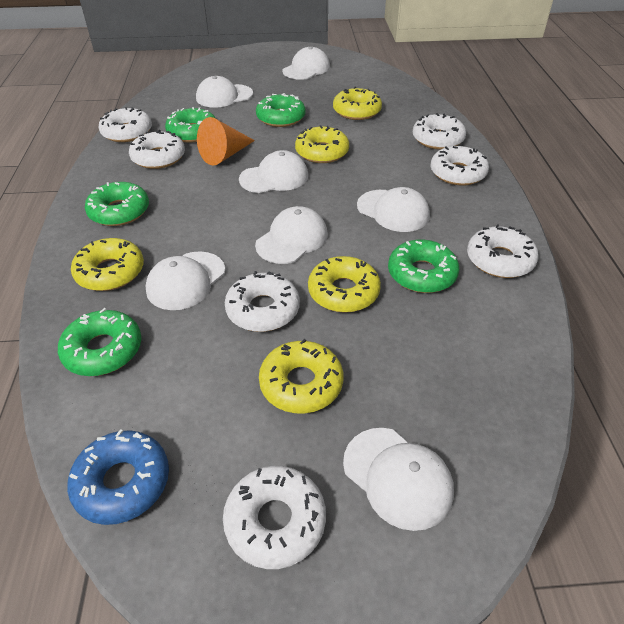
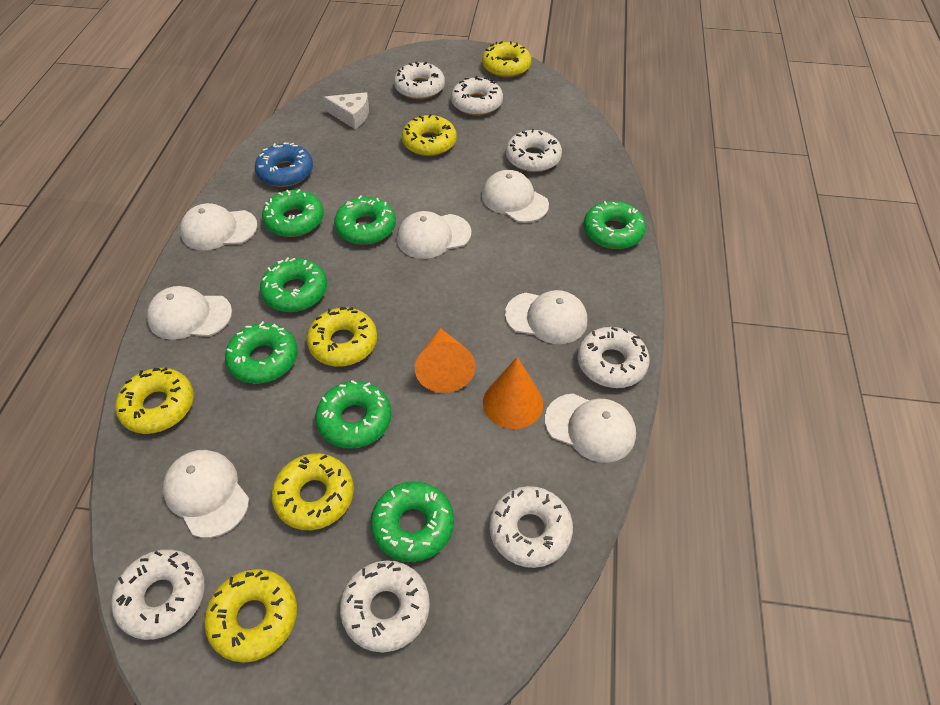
green donut: [58,308,142,376] [85,182,149,226] [165,107,216,143] [256,93,305,127] [388,239,459,293] = 5 -> [225,321,298,384] [260,257,327,312] [262,189,324,237] [315,380,392,449] [334,195,396,245] [371,481,454,562] [584,201,646,249] = 7
orange cone: [197,117,255,165] = 1 -> [415,328,475,393] [483,357,543,429] = 2
white cheese: none = 0 -> [324,92,369,129] = 1
yellow donut: [71,238,144,291] [259,339,343,414] [295,125,349,163] [308,256,381,313] [333,87,382,120] = 5 -> [115,368,194,434] [204,569,297,663] [272,453,354,530] [307,307,377,366] [402,114,457,156] [482,41,531,78] = 6

